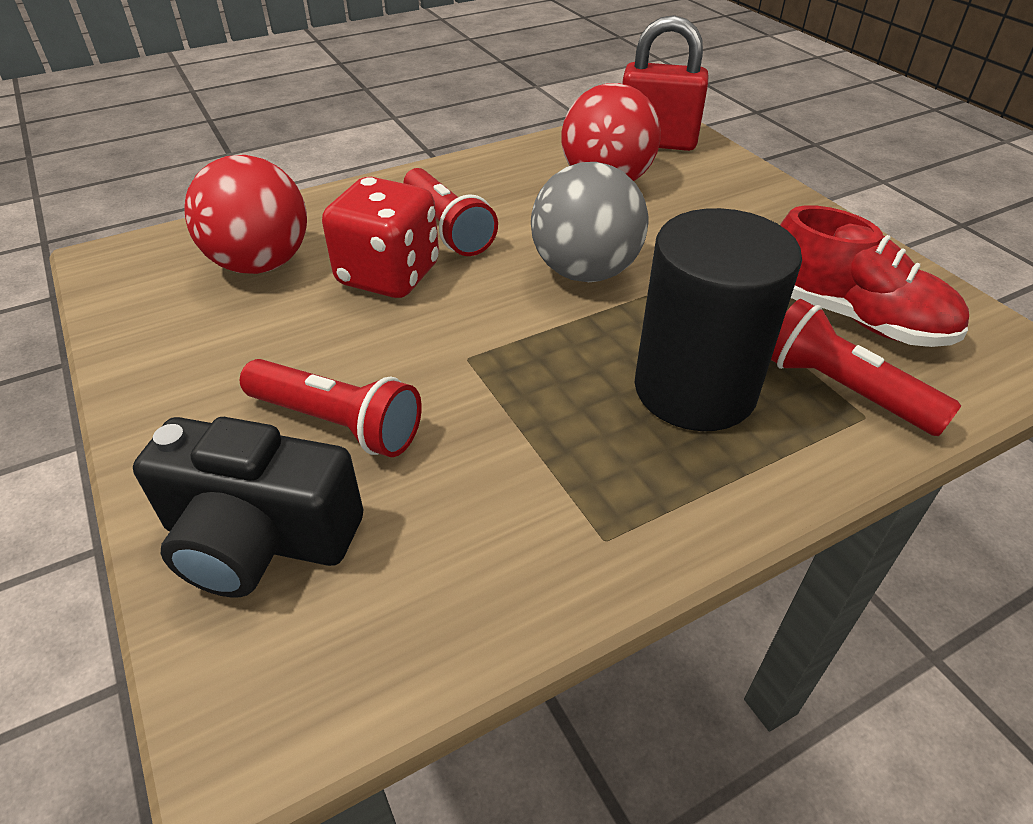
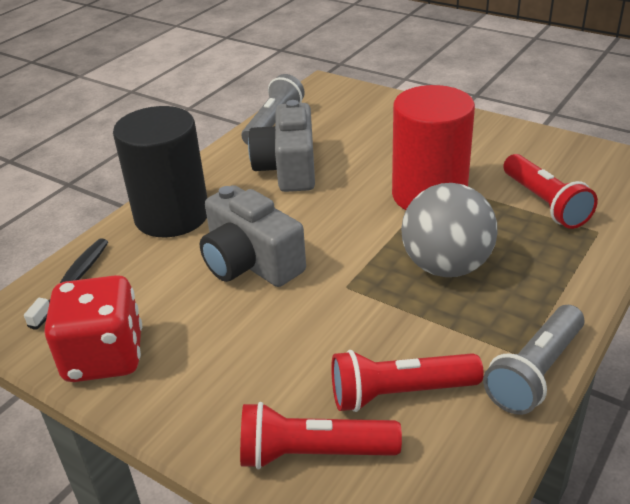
black camera: [133,417,363,598] = 1 -> none = 0
black toothbrush: none = 0 -> [24,238,108,330] = 1
grey camera: none = 0 -> [200,185,306,287] [248,100,315,192] = 2
grey flashlight: none = 0 -> [242,74,305,145] [483,305,584,415] = 2
red ball: [185,155,307,274] [562,83,661,181] = 2 -> none = 0
red cylinder: none = 0 -> [392,85,475,210] = 1
red padlock: [622,15,708,151] = 1 -> none = 0
red shoe: [780,205,969,347] = 1 -> none = 0

